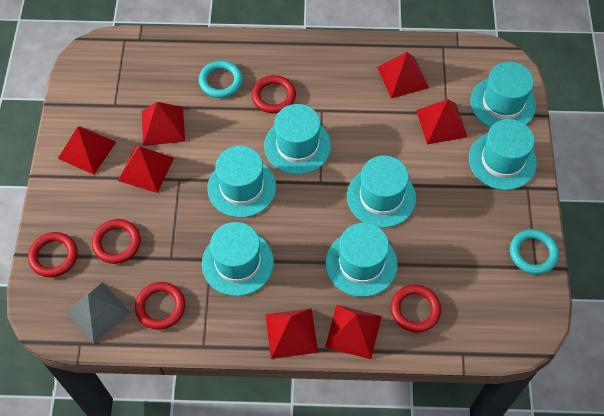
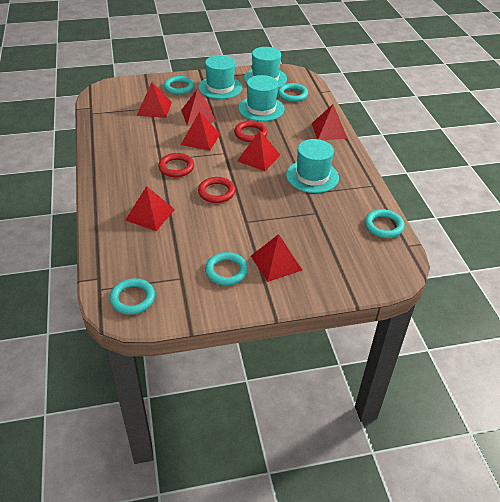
grey pyramid: [66,282,131,344] = 1 -> none = 0
red ring: [28,232,78,277] [92,219,141,264] [135,282,185,330] [252,75,296,113] [391,285,441,333] = 5 -> [158,153,194,177] [198,177,235,203] [234,121,268,142] = 3
turquoise hat: [202,222,274,296] [207,146,276,218] [264,104,331,175] [326,223,398,297] [347,156,416,228] [469,119,537,190] [470,62,536,128] = 7 -> [198,55,242,99] [238,75,284,121] [244,47,287,88] [286,139,339,193] = 4
turquoise ring: [199,60,243,98] [510,229,559,275] = 2 -> [109,278,155,315] [164,76,194,95] [205,252,248,285] [278,83,308,102] [365,209,405,238] = 5

